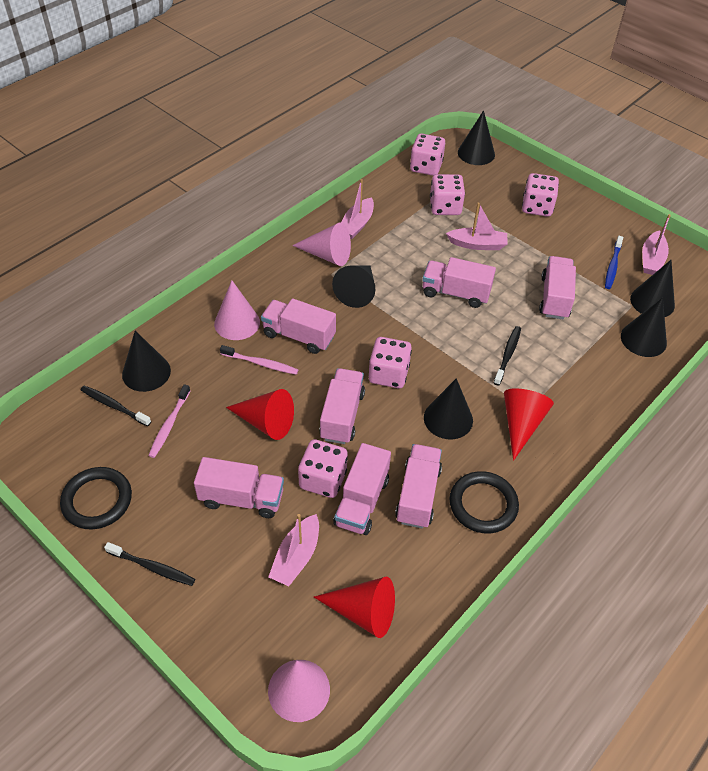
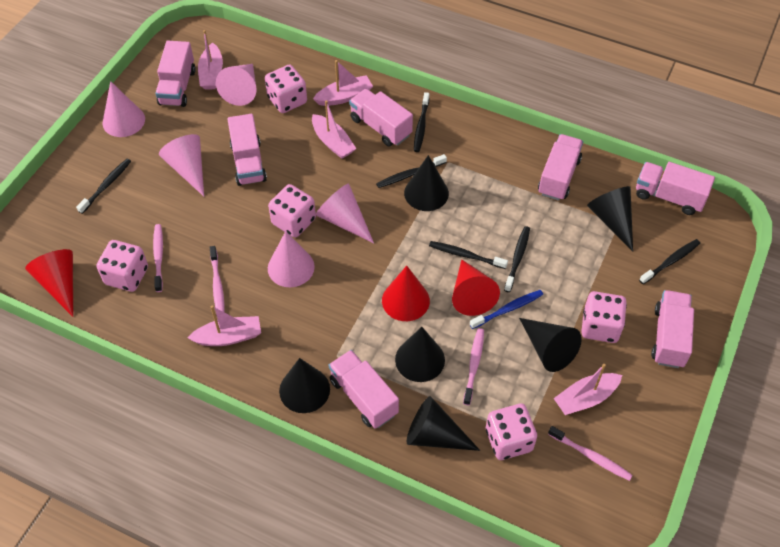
black ring: [60,467,132,530] [449,471,519,533] = 2 -> none = 0
black toothbrush: [81,386,151,427] [104,542,195,586] [494,326,521,385] = 3 -> [76,159,131,214] [376,154,447,188] [414,92,429,152] [429,241,508,269] [504,226,530,292] [639,239,700,284] = 6
pink boat: [268,514,319,586] [341,179,374,239] [446,203,507,250] [642,214,671,275] = 4 -> [188,306,261,346] [198,30,223,90] [312,100,356,159] [313,60,373,106] [554,364,622,415] = 5
pink cone: [214,280,260,340] [268,660,330,722] [292,223,351,266] = 3 -> [103,81,145,137] [159,134,204,196] [216,64,256,106] [268,231,315,287] [316,184,374,243] = 5
pink toothbrush: [148,384,190,458] [220,345,298,375] = 2 -> [153,224,163,292] [209,246,225,313] [463,328,484,405] [548,426,633,481] = 4

